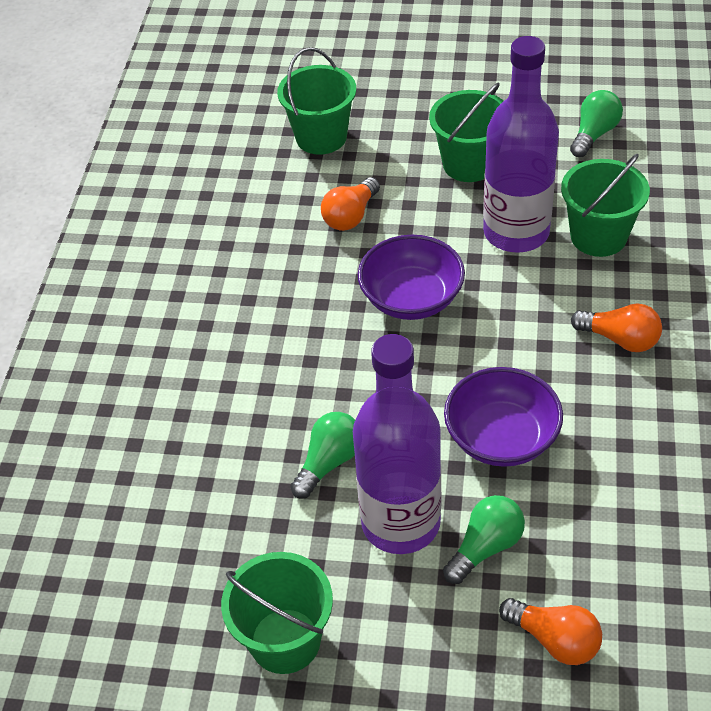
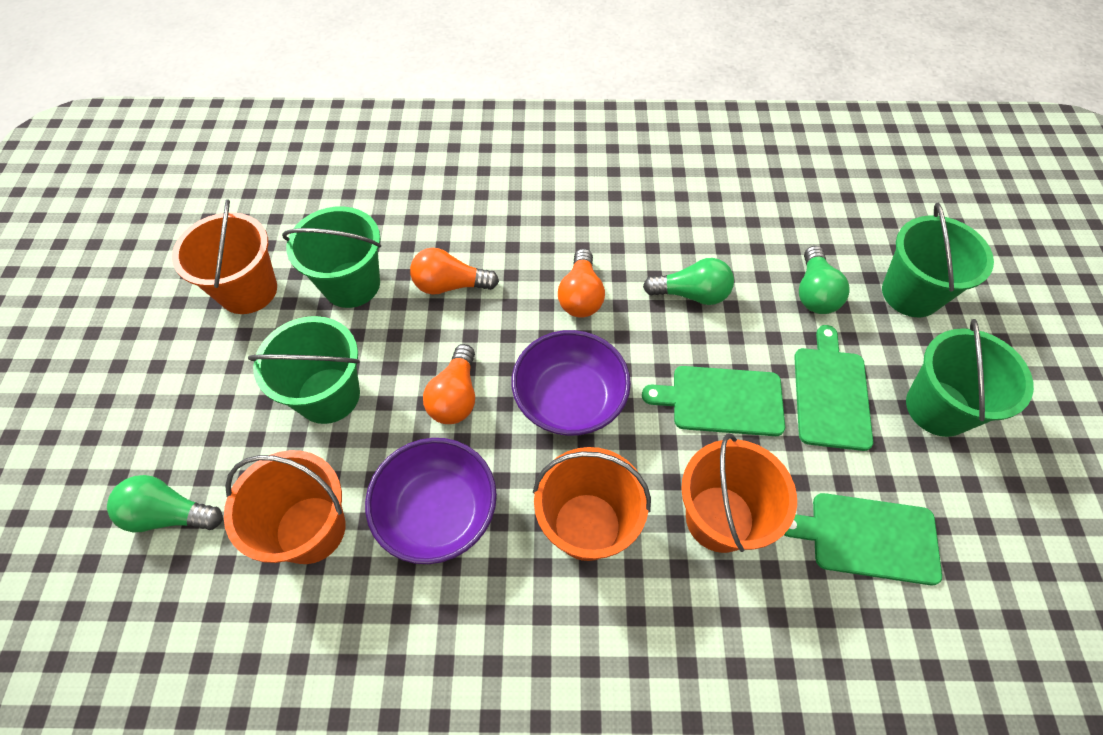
green cutting board: none = 0 -> [642,366,785,436] [784,493,942,585] [794,325,873,451] = 3
orange bucket: none = 0 -> [172,199,277,314] [224,450,345,564] [533,447,651,561] [681,434,797,553] = 4
purple bottle: [353,334,441,554] [483,36,559,253] = 2 -> none = 0

